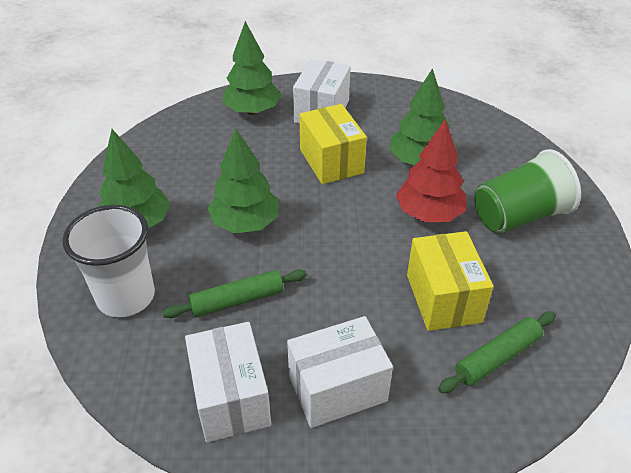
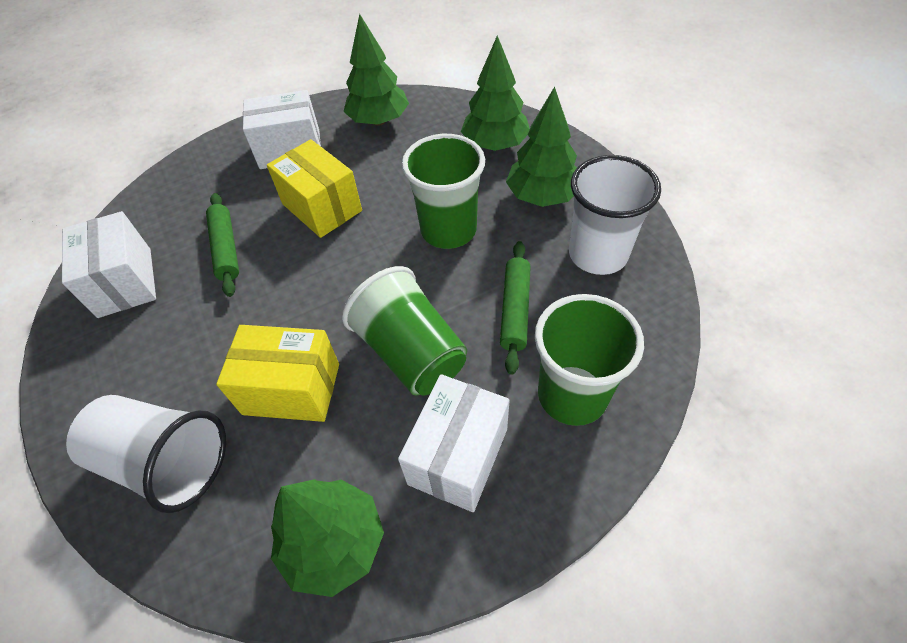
green cup: [474,149,581,234] = 1 -> [342,266,467,396] [402,134,485,249] [535,294,644,426] = 3
red tree: [396,119,466,222] = 1 -> none = 0
white cup: [62,205,155,317] = 1 -> [66,395,226,513] [569,155,661,275] = 2

